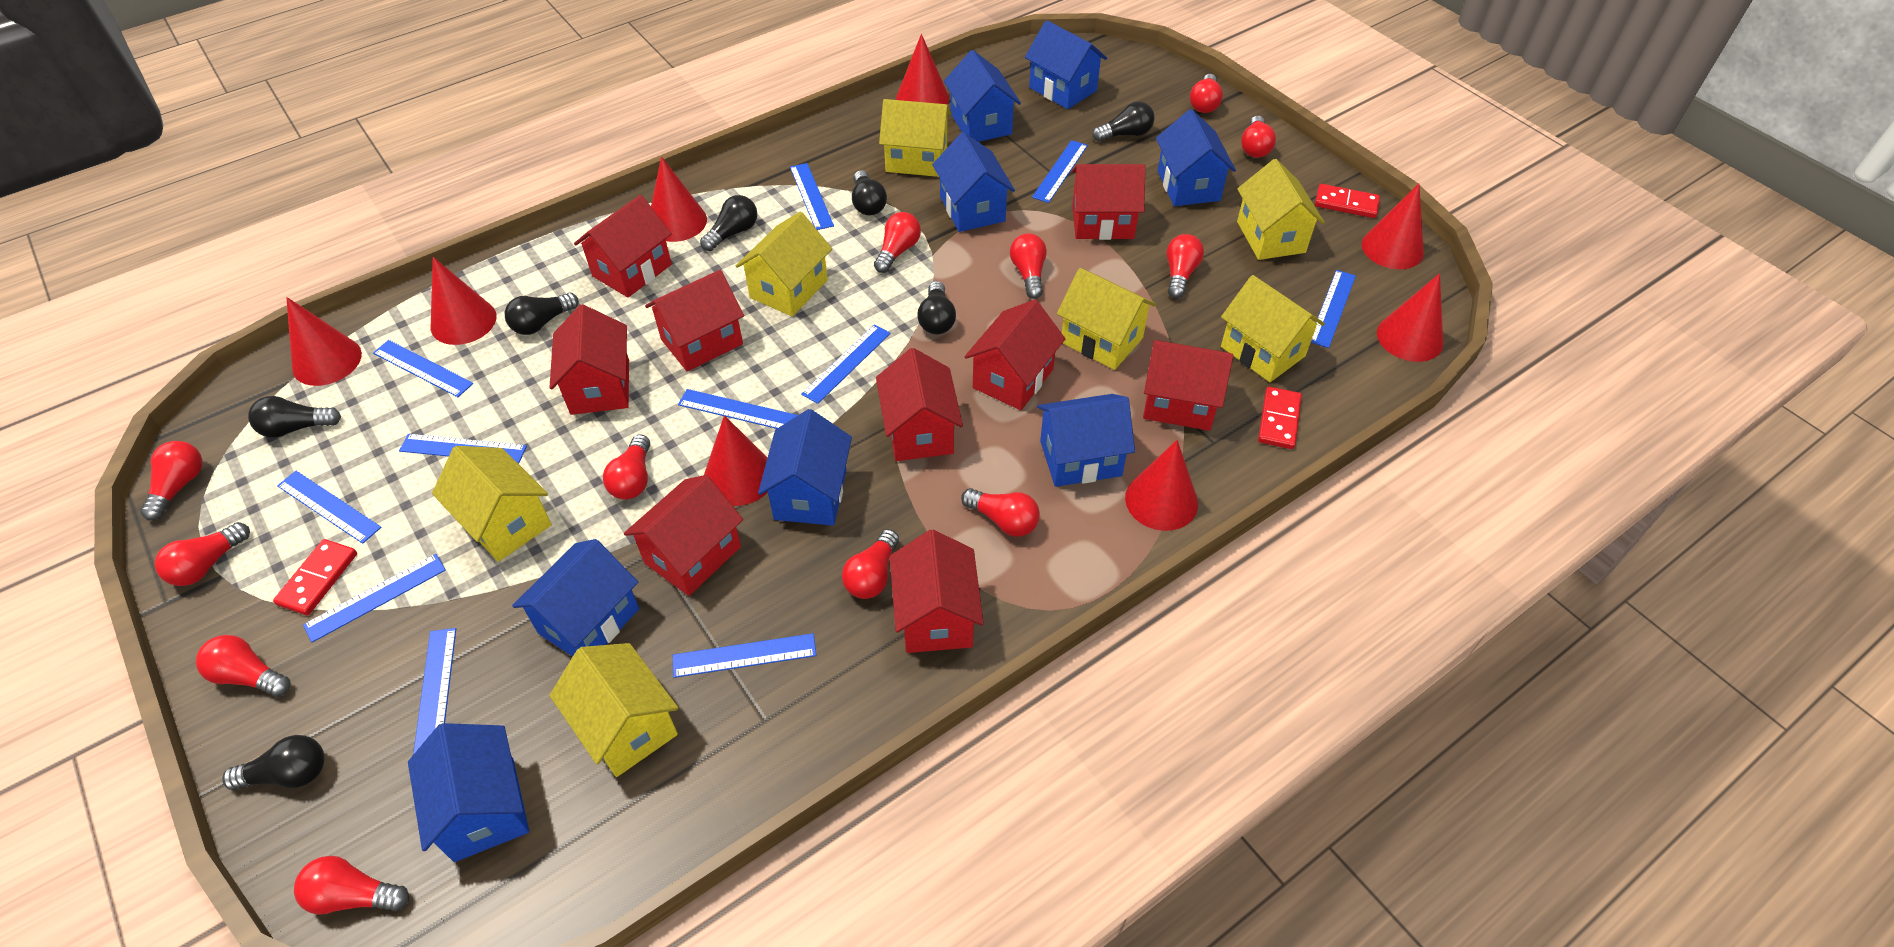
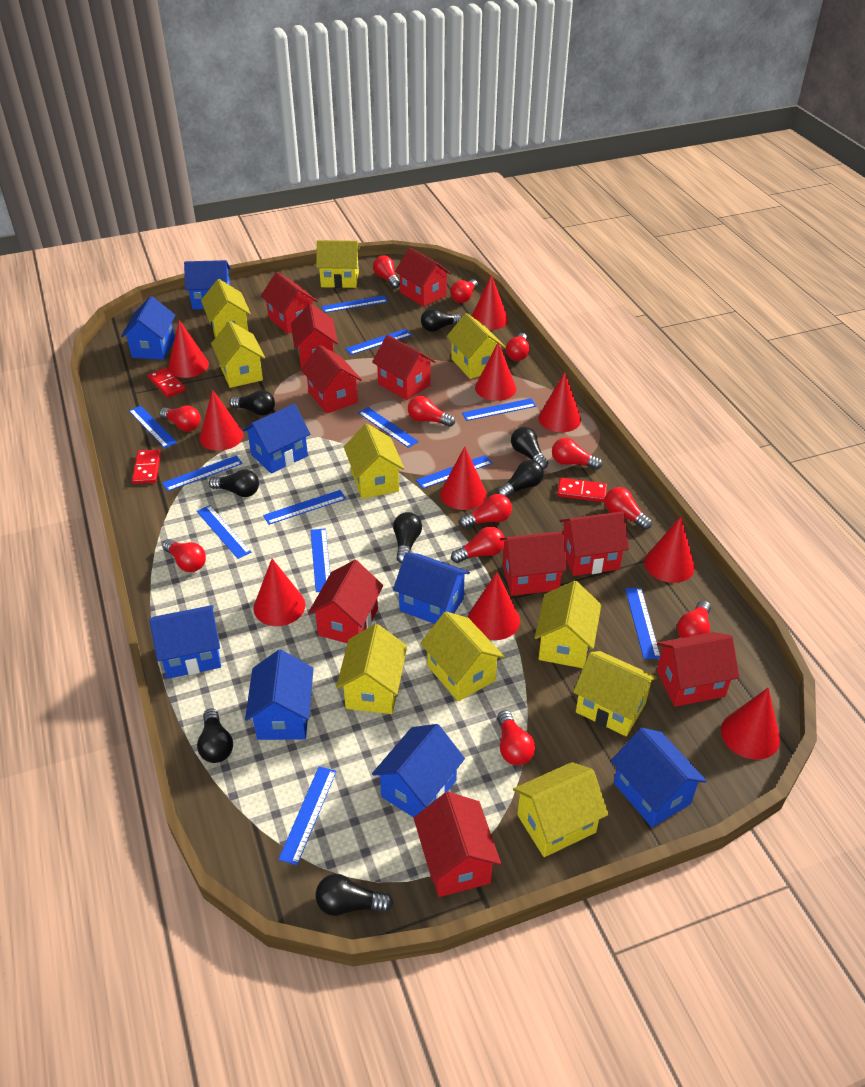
black light bulb: [222,735,325,790] [248,396,341,438] [505,293,579,335] [700,195,757,251] [852,170,887,215] [917,281,956,334] [1092,101,1154,142] = 7 -> [197,708,233,763] [209,469,259,497] [229,390,275,416] [315,874,393,916] [393,512,422,563] [421,308,462,332] [497,460,544,497] [511,427,548,469] = 8
blue ruler: [277,471,381,544] [303,554,446,643] [373,340,473,397] [399,434,527,463] [413,628,456,755] [673,633,816,678] [678,389,798,429] [790,163,834,230] [801,324,891,404] [1032,140,1088,203] [1311,270,1356,348] = 11 -> [129,406,177,448] [162,455,243,492] [197,505,251,559] [263,490,346,525] [278,766,337,865] [311,528,330,592] [321,295,388,313] [345,329,412,355] [358,407,419,448] [416,455,492,489] [462,398,536,421] [625,588,660,659] = 12
red cone: [286,297,362,386] [430,257,496,345] [651,157,707,242] [704,415,768,506] [896,34,949,104] [1125,440,1198,531] [1362,184,1424,269] [1377,273,1443,362] = 8 -> [168,320,209,378] [199,389,243,451] [253,559,306,626] [440,446,487,510] [468,572,520,640] [472,274,508,330] [475,342,516,401] [538,372,581,432] [645,516,695,583] [721,688,780,760] = 10
red house: [549,304,629,415] [574,195,672,298] [624,475,743,596] [645,270,744,372] [876,348,963,461] [890,530,984,653] [965,300,1065,410] [1072,164,1145,240] [1143,340,1233,431] = 9 -> [261,272,318,334] [291,304,338,368] [301,345,362,414] [308,560,383,643] [372,335,436,400] [395,247,451,307] [414,792,501,897] [500,531,567,596] [560,511,629,576] [657,632,739,707] = 10
yellow house: [432,446,552,562] [549,643,678,777] [736,212,832,317] [879,99,952,177] [1057,268,1156,370] [1221,275,1325,382] [1237,159,1325,260] = 7 -> [201,279,251,338] [211,321,265,388] [316,240,360,288] [336,624,407,714] [344,424,404,499] [420,612,505,701] [447,313,506,379] [513,762,608,857] [534,581,601,668] [573,651,657,736] = 10

